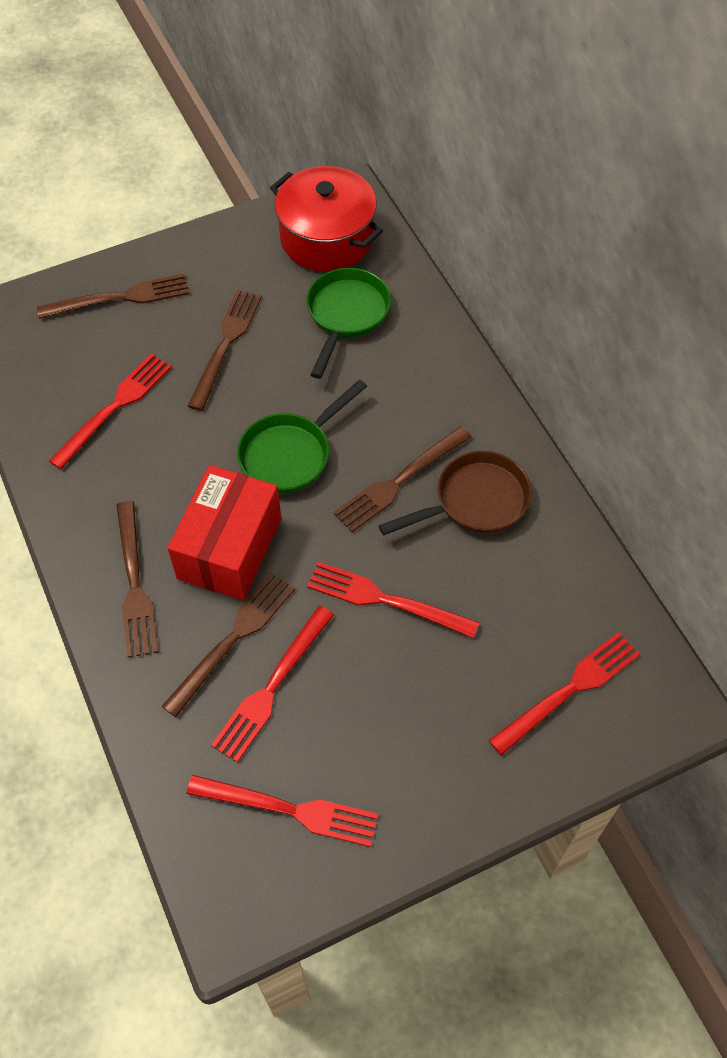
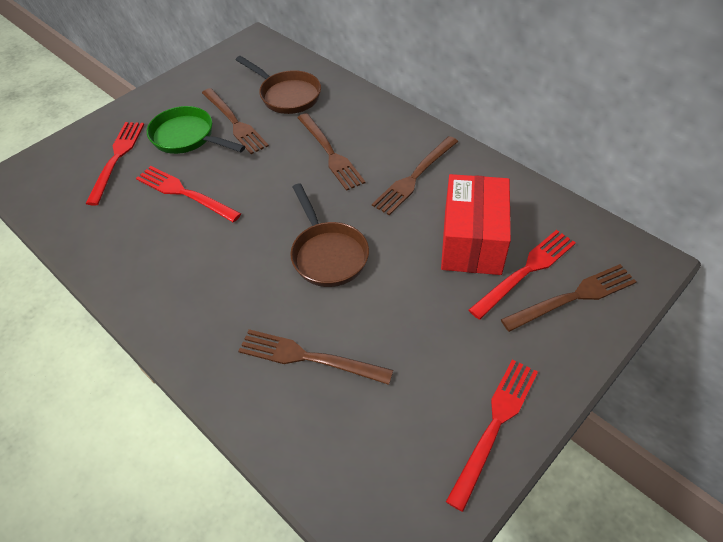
brown pan: [378,451,532,536] = 1 -> [236,56,321,114] [290,183,369,287] = 2
green pan: [237,379,367,493] [306,268,391,379] = 2 -> [147,106,245,154] = 1
red fork: [49,354,172,469] [186,775,379,847] [211,606,334,762] [307,562,480,638] [488,632,640,756] = 5 -> [86,122,144,206] [136,166,241,222] [446,359,538,512] [469,230,576,320] = 4
red pot: [270,166,383,272] = 1 -> none = 0

